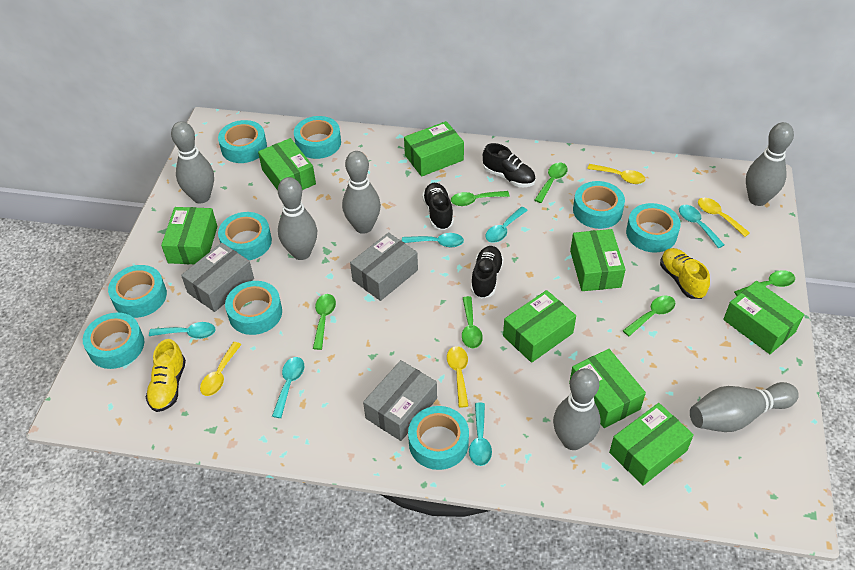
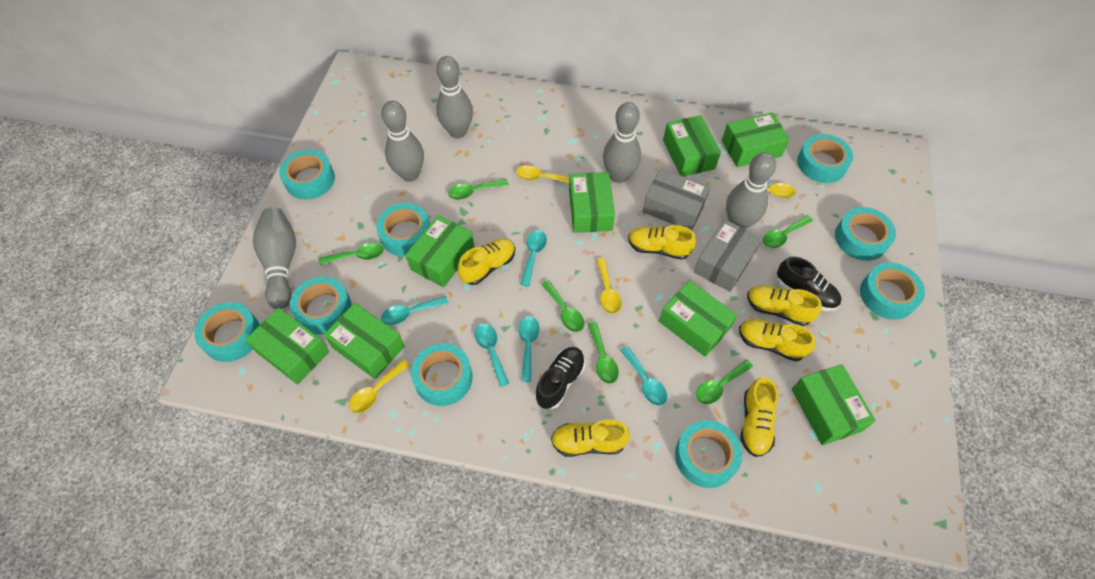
black shoe: [422,183,454,230] [471,246,504,298] [483,143,536,187] = 3 -> [535,347,585,409] [777,257,842,311] = 2
grey bowling pin: [171,121,214,203] [278,177,317,260] [342,151,381,234] [553,368,601,450] [690,382,799,432] [746,122,794,206] = 6 -> [253,207,296,309] [381,101,424,182] [436,56,473,138] [603,102,641,183] [726,152,776,229] = 5
grey box: [181,243,254,312] [350,232,418,301] [363,360,437,441] = 3 -> [643,168,710,231] [694,219,762,292] = 2
turquoise spoon: [149,322,215,339] [272,357,304,418] [402,233,464,247] [469,403,492,466] [485,207,528,243] [679,205,725,248] = 6 -> [381,296,448,325] [475,323,509,387] [518,316,540,382] [520,230,547,287] [620,346,667,406] = 5
yellow shoe: [146,339,186,412] [660,248,710,299] = 2 -> [458,238,515,285] [551,419,630,457] [628,225,696,260] [739,319,815,361] [740,377,778,457] [747,285,822,326] = 6

